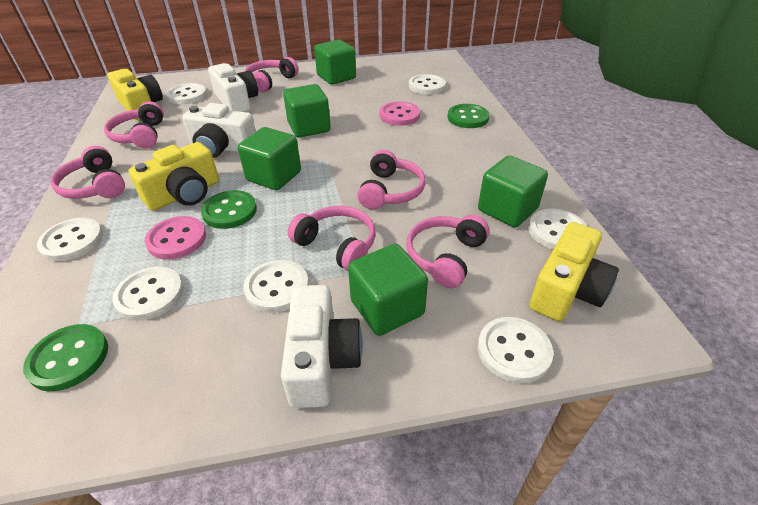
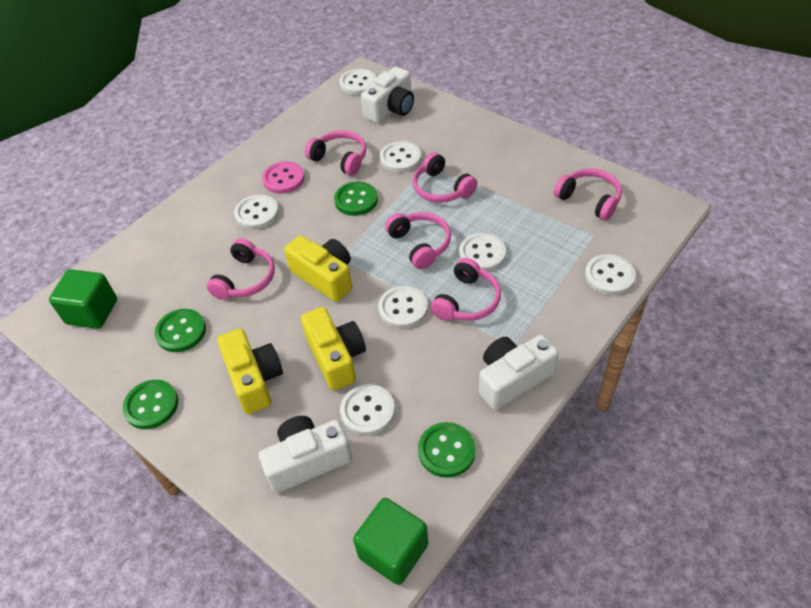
green button: [23,324,108,392] [201,190,257,229] [448,104,490,128] = 3 -> [123,380,178,429] [155,309,206,352] [334,182,378,216] [418,422,475,478] = 4
green cube: [238,127,301,190] [283,84,331,138] [314,40,356,85] [348,244,428,336] [478,156,548,228] = 5 -> [49,269,117,329] [353,498,428,585] = 2
pink button: [145,216,206,260] [380,101,420,126] = 2 -> [262,161,305,194] = 1

